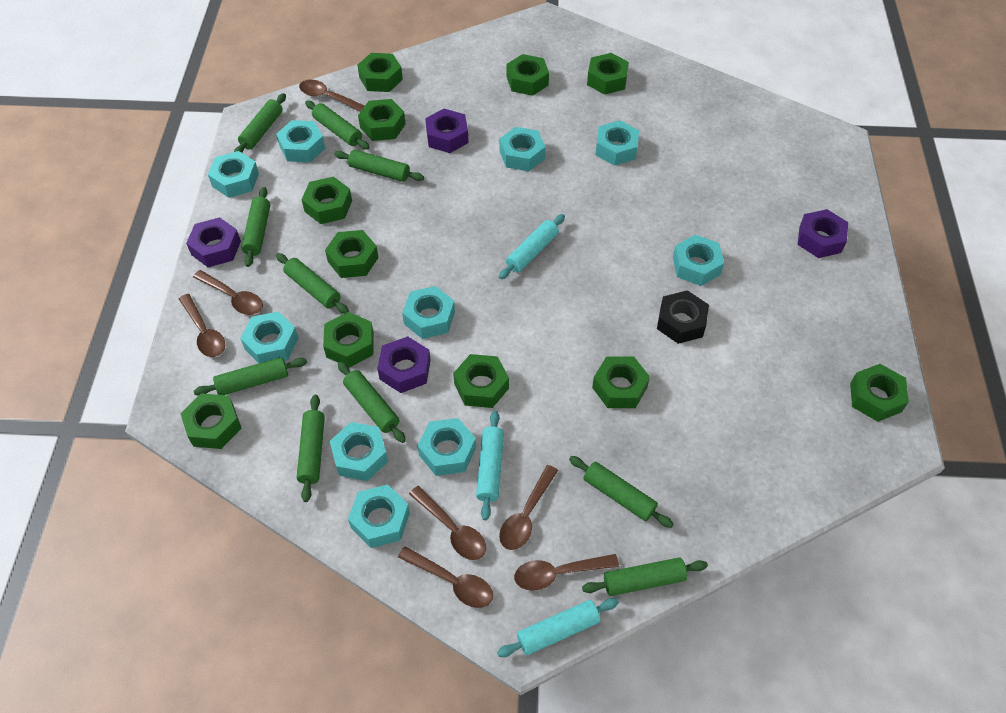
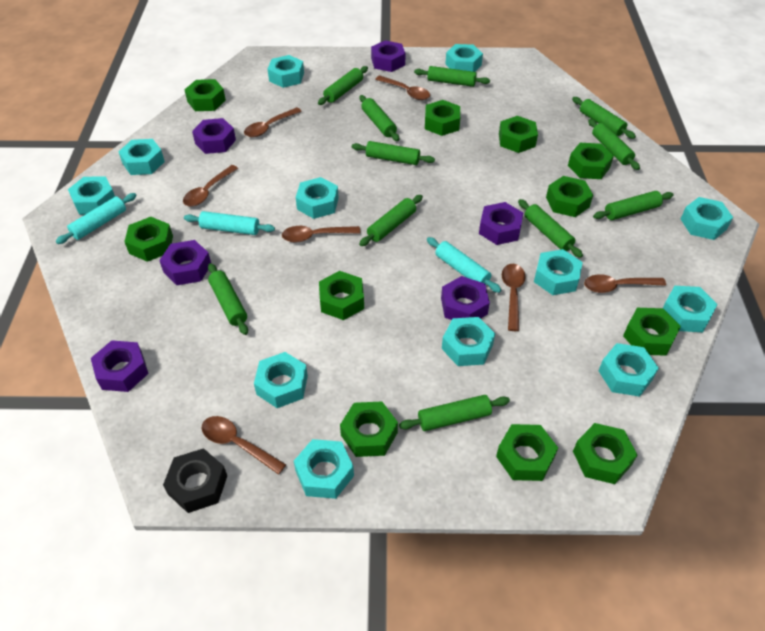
green rolling pin: [194,357,307,396] [234,93,286,153] [241,187,270,267] [276,253,349,314] [297,395,325,502] [305,101,369,149] [334,150,424,182] [338,362,406,443] [569,456,673,528] [582,557,708,596] = 10 -> [208,263,248,335] [318,66,368,105] [352,141,435,165] [359,95,399,141] [359,195,423,246] [399,395,510,431] [414,66,490,87] [518,199,583,258] [572,97,636,139] [588,119,640,170] [593,191,674,220] = 11
purple nut: [186,217,241,267] [377,336,431,393] [425,109,468,153] [797,209,848,258] = 4 -> [91,340,149,392] [159,240,211,285] [192,118,236,154] [371,40,406,72] [441,276,490,320] [479,202,523,245] = 6
turquoise nut: [208,151,259,198] [240,311,298,363] [276,120,325,162] [330,422,388,481] [348,484,410,548] [402,286,455,339] [417,418,476,476] [499,127,545,171] [595,120,639,166] [673,235,724,286] = 10 -> [68,177,115,215] [118,139,165,175] [254,352,308,408] [268,55,304,88] [294,439,354,499] [296,177,339,219] [442,317,495,366] [445,44,483,72] [534,249,583,295] [598,343,659,397] [663,286,718,332] [681,197,733,240] = 12

